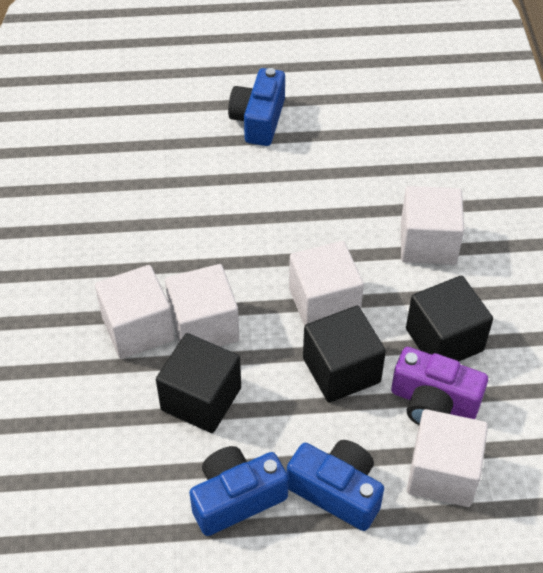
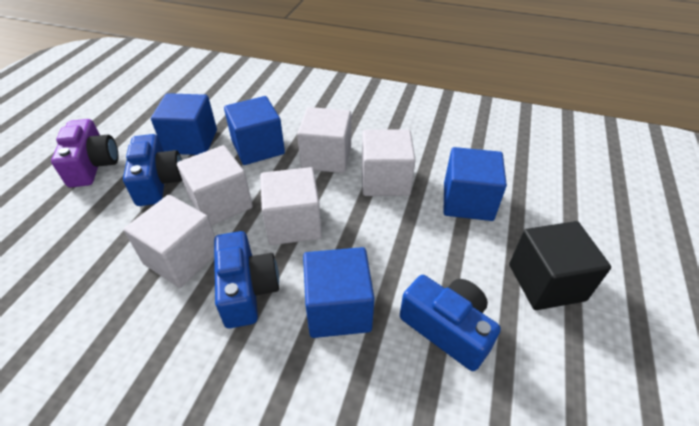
black cube: [156,333,241,433] [303,306,386,403] [406,276,493,361] = 3 -> [509,221,611,310] = 1
blue cube: none = 0 -> [151,93,217,155] [224,96,285,165] [303,247,374,338] [443,147,507,221] = 4

